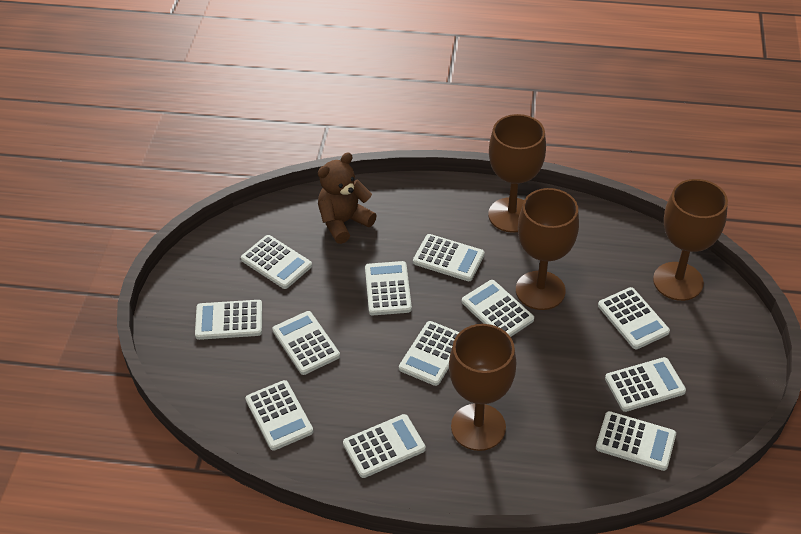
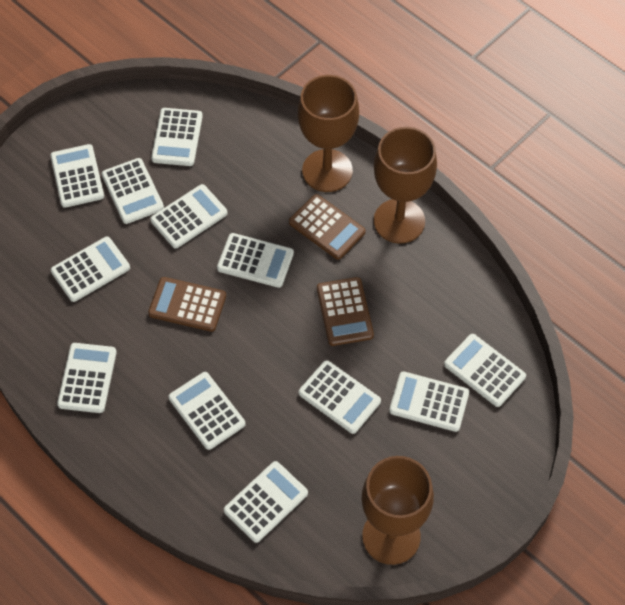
brown calculator: none = 0 -> [148,277,226,332] [289,194,366,260] [317,277,374,346] = 3
brown goblet: [449,324,516,451] [488,114,546,233] [516,188,579,310] [653,179,728,301] = 4 -> [298,75,359,192] [362,456,434,565] [374,127,437,243] = 3
brown teddy bear: [318,152,377,244] = 1 -> none = 0

